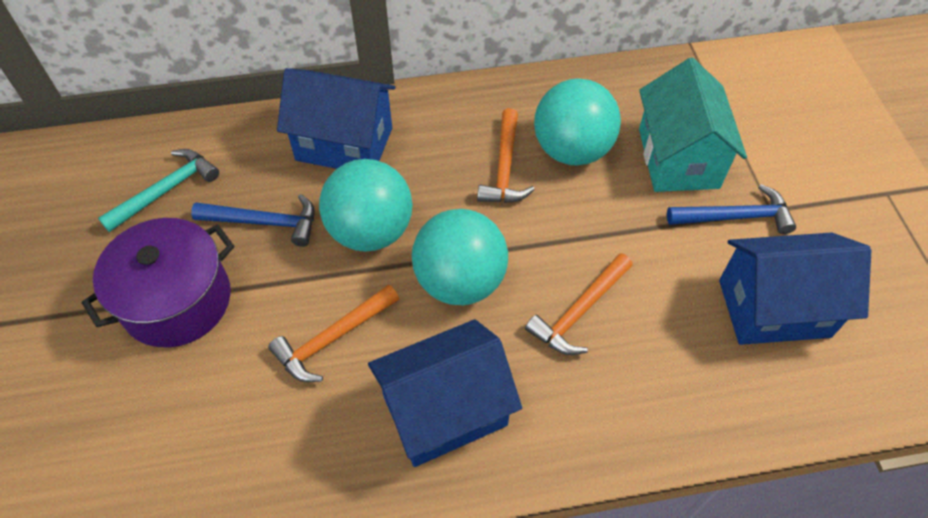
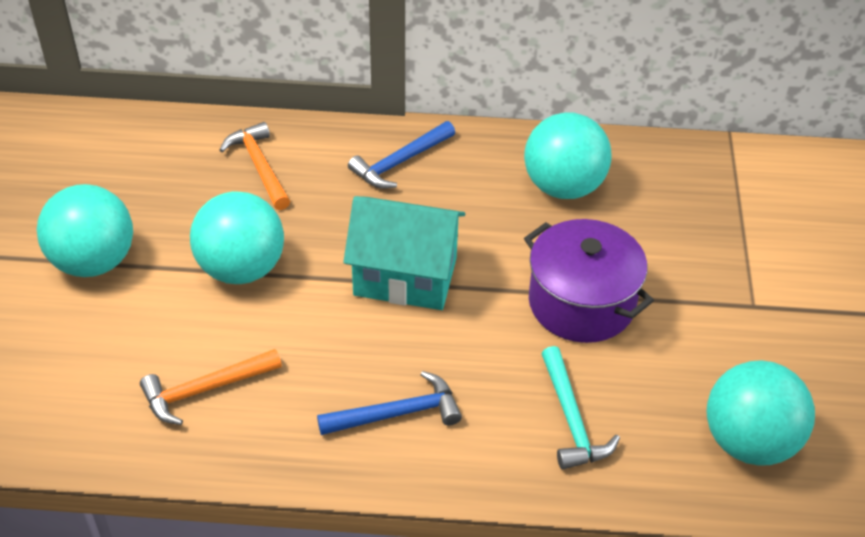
blue house: [277,68,396,169] [368,319,522,467] [719,232,871,345] = 3 -> none = 0
orange hammer: [268,285,399,382] [477,108,535,203] [525,253,633,355] = 3 -> [140,349,282,425] [220,122,290,210] = 2
turquoise ball: [319,159,413,252] [412,209,508,305] [534,78,621,166] = 3 -> [37,184,133,277] [190,191,284,284] [524,112,611,199] [707,360,815,466] = 4

